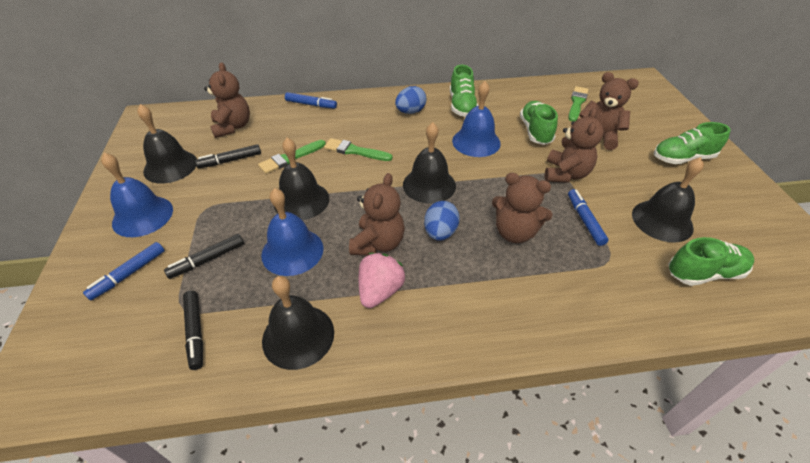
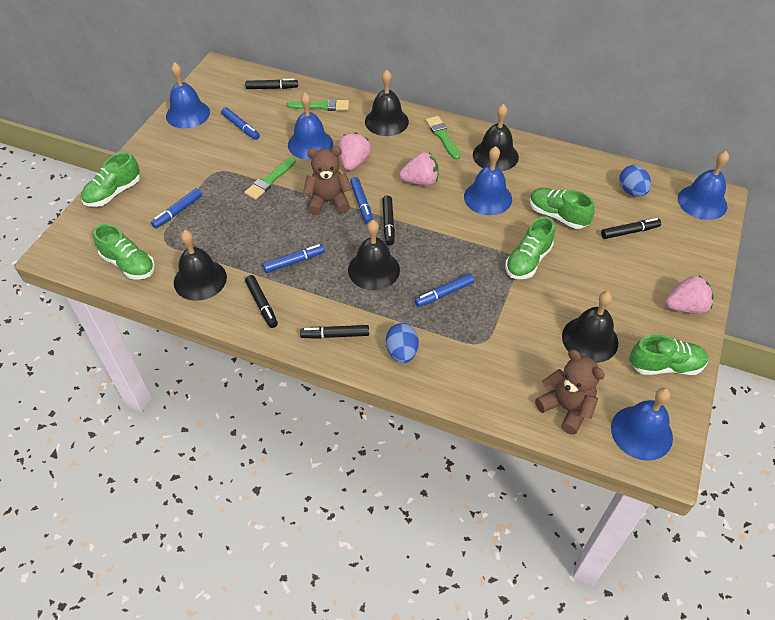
black marker: [164,234,244,279] [183,291,203,370] [195,144,261,168] = 3 -> [245,79,298,89] [245,275,278,328] [300,325,369,339] [382,196,395,245] [601,218,661,239] = 5
blue bell: [101,153,173,237] [261,188,323,276] [452,81,501,157] = 3 -> [166,62,210,129] [288,92,333,160] [464,146,512,215] [611,388,673,461] [678,151,729,220] = 5
blue marker: [83,242,165,301] [285,92,337,109] [568,189,609,246] = 3 -> [151,188,202,228] [221,107,260,140] [263,244,325,273] [350,177,373,224] [415,273,475,307] = 5
brown teddy bear: [204,62,250,138] [349,173,405,255] [492,173,553,243] [545,108,604,183] [579,72,639,150] = 5 -> [303,147,352,215] [535,349,605,435] = 2
green shoe: [450,64,478,117] [520,101,558,145] [654,122,731,164] [668,237,754,286] = 4 -> [81,152,140,207] [93,224,155,280] [505,217,555,279] [530,188,595,229] [629,335,708,375] = 5
pink strawberry: [359,253,405,308] = 1 -> [339,132,371,171] [399,152,439,186] [666,276,714,314] = 3

